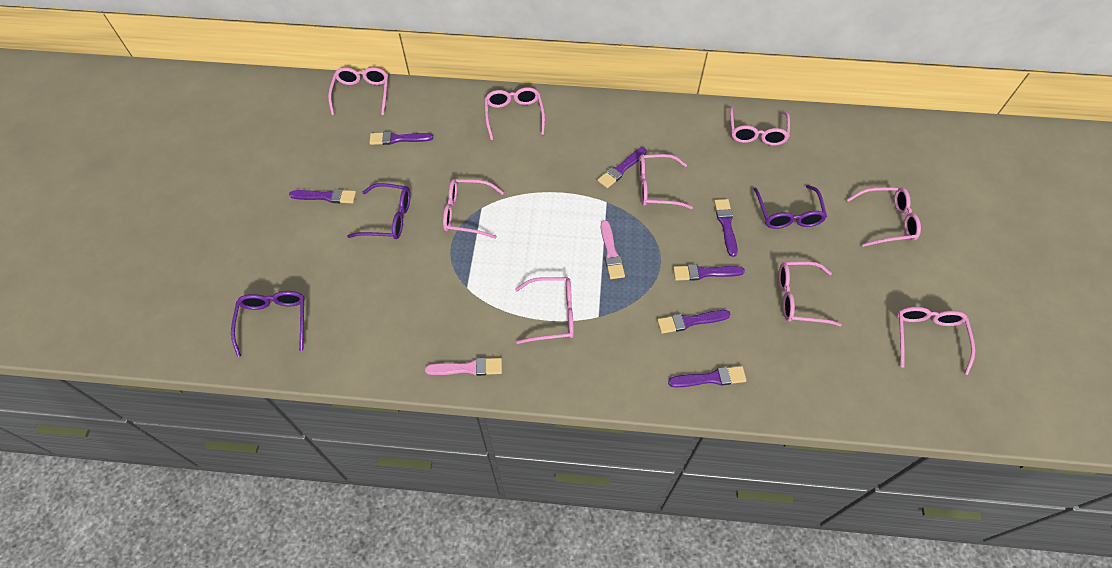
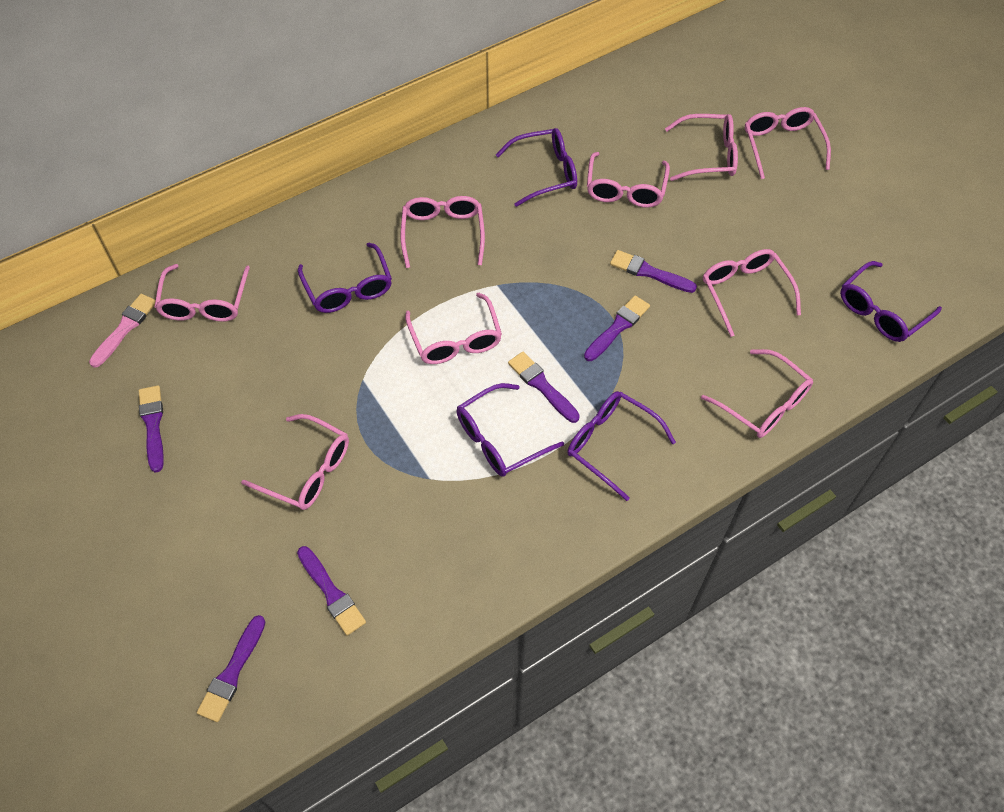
pink brush: [425,358,502,376] [601,220,625,279] = 2 -> [89,294,156,368] = 1
purple brush: [289,189,356,203] [369,131,433,145] [597,147,647,188] [657,310,731,334] [668,366,746,387] [673,264,745,281] [714,199,738,257] = 7 -> [139,385,164,473] [197,615,265,722] [297,546,366,636] [508,352,580,423] [584,295,650,361] [610,250,697,293] = 6
purple glasses: [231,291,305,357] [347,183,410,239] [754,185,827,229] = 3 -> [298,243,392,313] [457,383,564,476] [496,128,577,207] [567,391,676,501] [840,261,942,342] = 5

